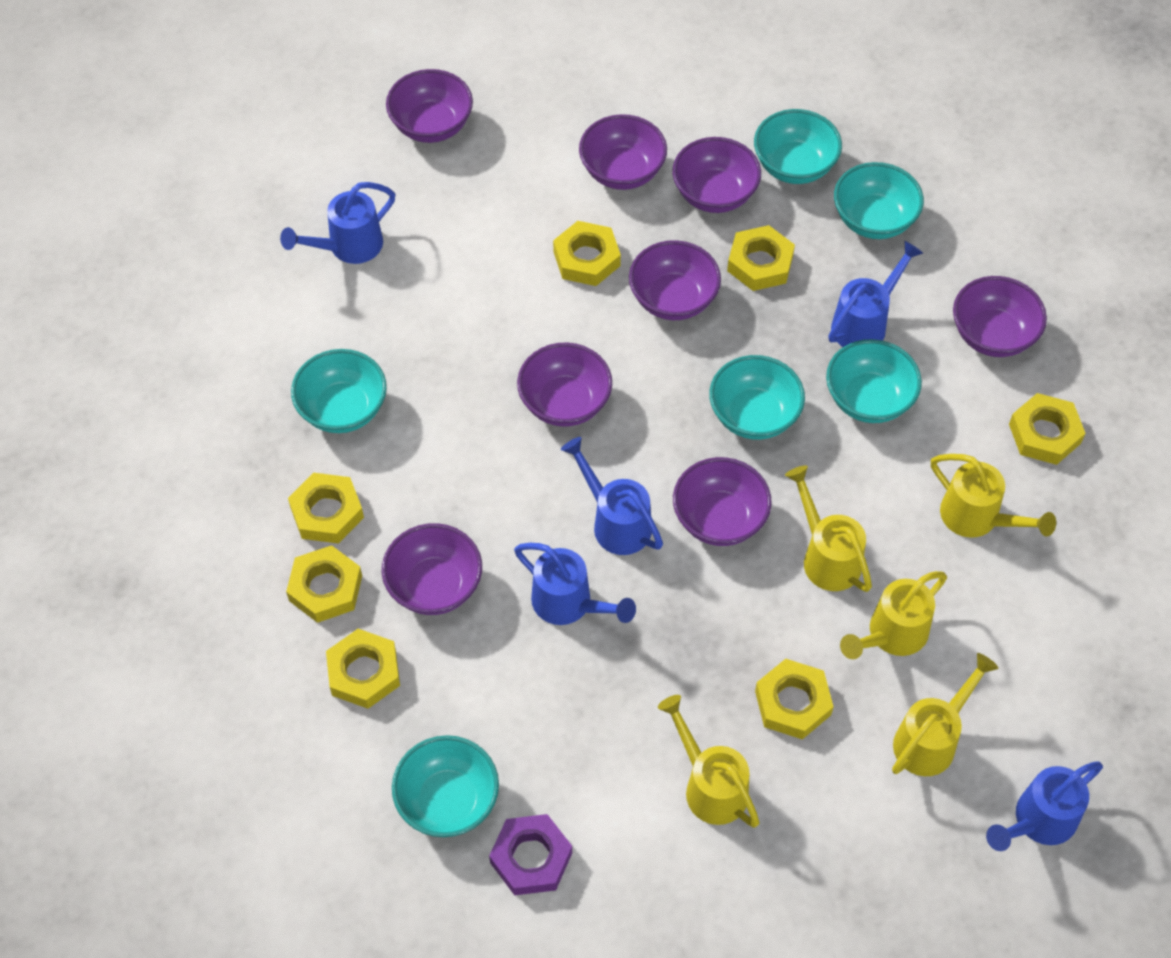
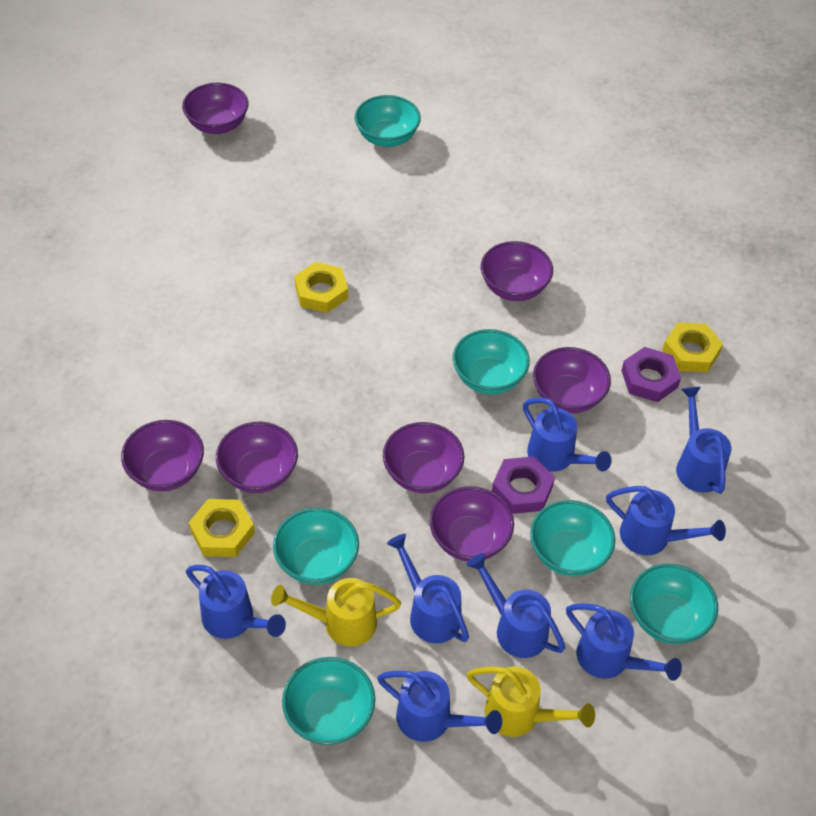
blue watering can: [280,182,395,264] [514,543,636,625] [561,437,663,555] [828,241,923,347] [986,761,1103,851] = 5 -> [186,565,286,639] [377,671,502,742] [387,534,469,643] [467,553,565,658] [523,398,612,472] [566,603,682,681] [606,486,726,556] [676,387,731,494] = 8
purple bowl: [382,523,482,615] [386,69,473,143] [517,342,612,427] [579,114,667,190] [629,240,721,320] [672,137,761,213] [673,457,772,546] [953,276,1047,357] = 8 -> [121,420,204,491] [182,83,249,134] [216,422,298,493] [383,422,464,493] [430,486,514,561] [481,241,553,301] [533,347,611,413] = 7
purple nut: [489,814,572,895] = 1 -> [492,456,555,514] [621,347,681,402] = 2
yellow nut: [286,545,362,623] [288,473,364,544] [326,629,400,709] [553,221,621,286] [727,225,795,291] [755,659,834,739] [1009,393,1086,465] = 7 -> [189,499,255,557] [294,262,348,313] [662,322,723,372] = 3
yellow watering can: [658,695,760,828] [785,466,872,592] [840,571,947,659] [892,653,999,776] [931,454,1056,538] = 5 -> [271,578,401,647] [467,666,595,737] = 2

